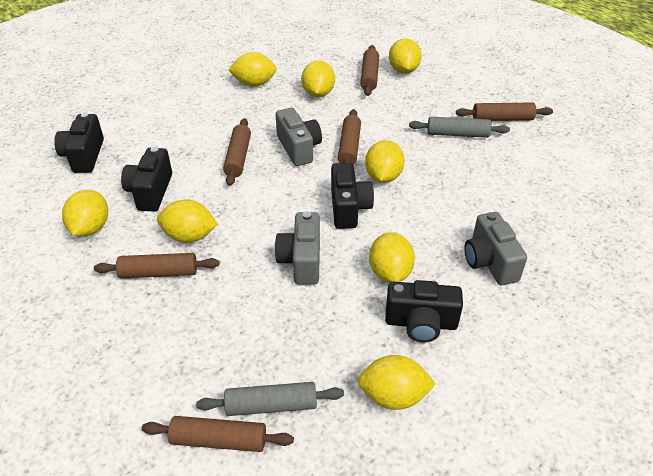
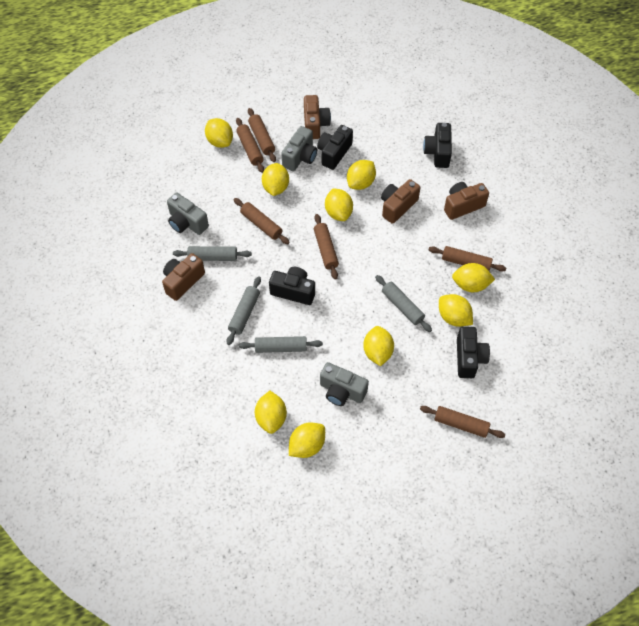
brown camera: none = 0 -> [162,253,205,301] [304,95,331,139] [381,179,420,224] [444,182,489,220] = 4
grey rolling pin: [196,382,344,416] [409,117,510,138] = 2 -> [173,246,252,261] [227,276,261,345] [239,336,323,353] [375,275,432,332] = 4
yellow lemon: [62,190,108,236] [157,200,218,243] [228,52,277,87] [301,61,335,97] [358,355,436,410] [365,140,405,183] [369,232,415,283] [389,38,422,74] = 8 -> [205,118,233,148] [255,391,287,434] [262,163,289,196] [289,423,325,458] [325,188,353,221] [347,160,376,190] [363,326,394,366] [439,294,473,327] [452,263,495,292] = 9

